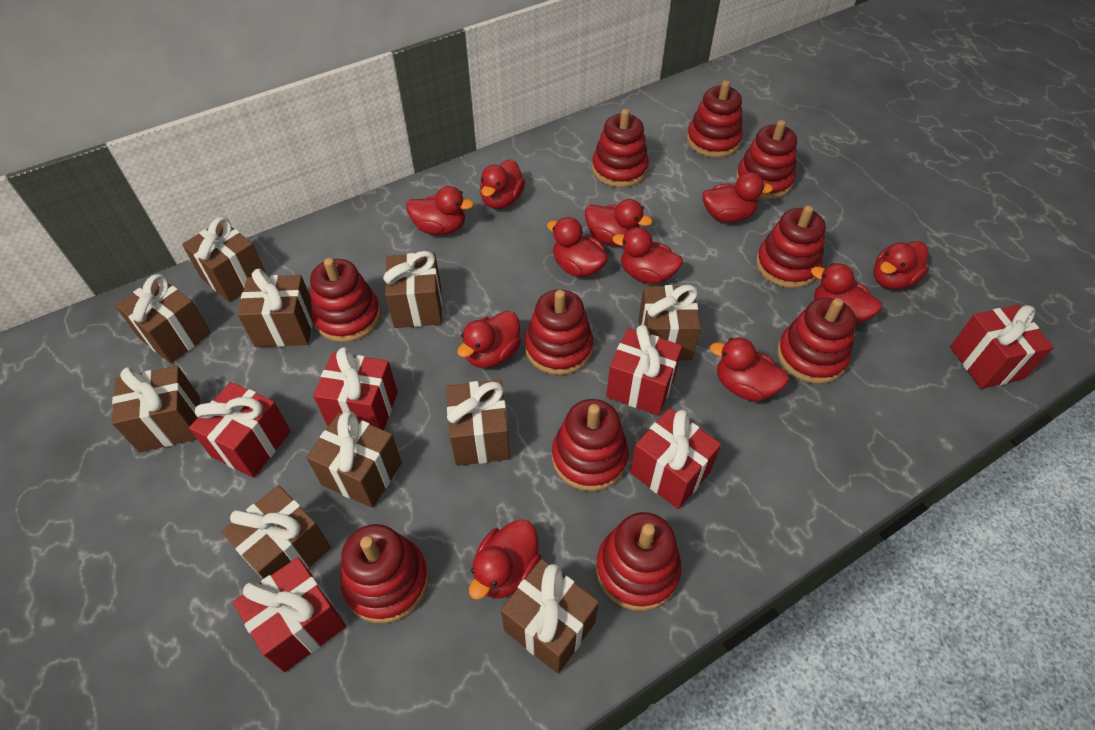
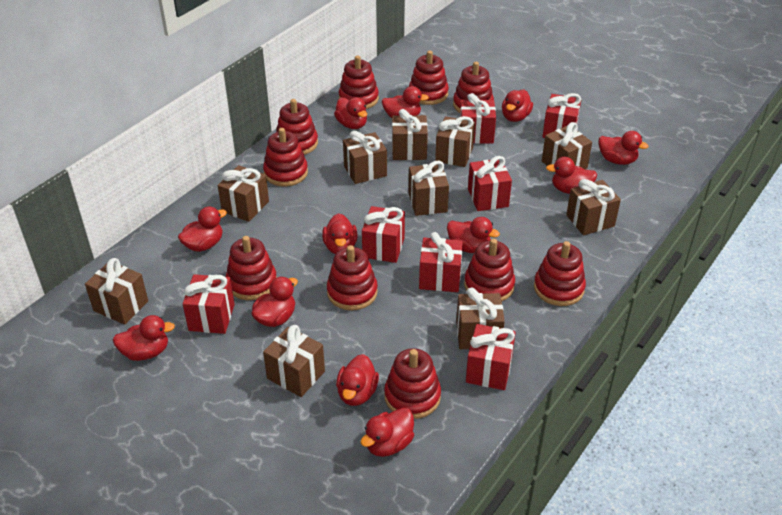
red duck: [406,186,474,235] [457,311,521,368] [469,519,542,600] [480,159,525,209] [547,217,608,277] [585,199,652,246] [612,227,683,284] [702,172,773,223] [710,337,789,401] [811,263,882,324] [874,241,929,290] = 11 -> [113,315,175,361] [178,206,227,252] [252,277,298,327] [322,213,357,254] [334,97,367,129] [336,354,379,406] [360,408,414,457] [382,86,429,118] [447,217,500,253] [502,90,533,122] [546,157,597,194] [598,131,649,165] = 12
red gift: [189,382,291,478] [233,557,346,672] [313,347,398,430] [606,325,682,416] [630,408,721,509] [950,305,1054,389] = 6 -> [183,274,235,334] [362,206,405,263] [419,232,463,292] [460,93,496,144] [466,324,516,390] [468,156,512,211] [542,93,581,138] = 7

